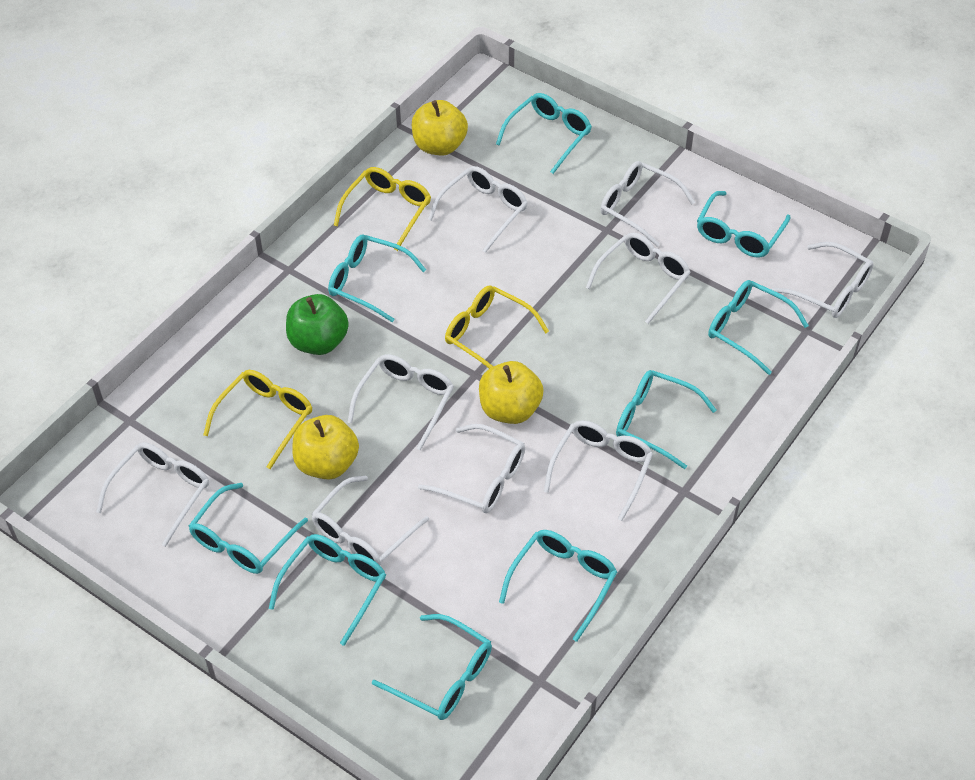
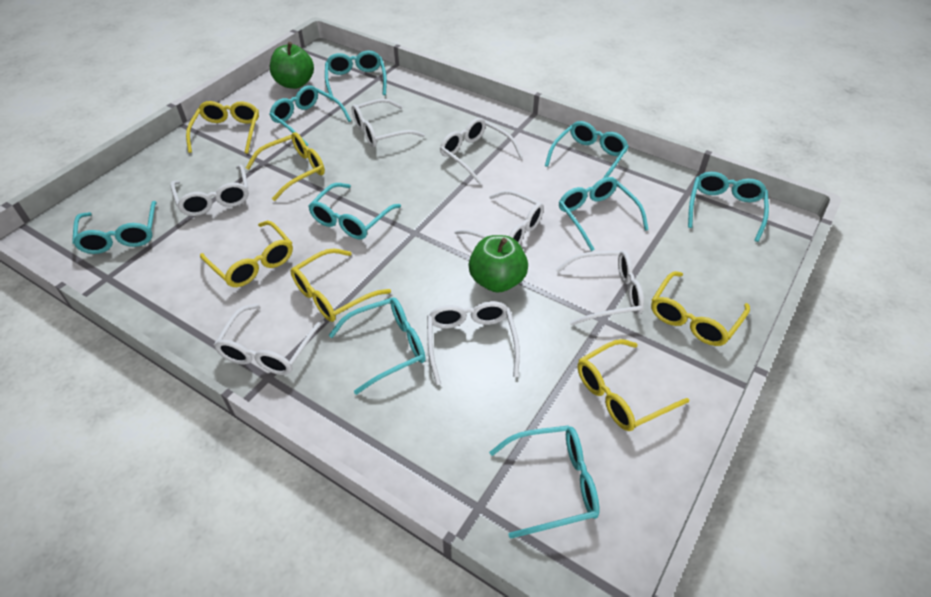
green apple: [286,294,349,355] = 1 -> [270,42,314,89] [469,235,528,293] = 2
white glasses: [96,442,209,547] [312,476,429,566] [347,354,454,450] [418,424,525,513] [428,166,528,253] [544,420,653,521] [586,233,691,324] [600,161,695,247] [772,242,874,318] = 9 -> [170,165,249,216] [214,304,324,375] [351,99,425,148] [427,301,520,385] [440,118,523,184] [454,190,544,244] [555,250,644,326] = 7
yellow apple: [292,415,359,480] [412,100,468,156] [479,361,544,424] = 3 -> none = 0
yellow glasses: [203,370,313,469] [334,167,431,251] [445,286,549,369] = 3 -> [186,101,259,154] [200,221,293,287] [246,132,325,201] [290,248,391,322] [577,339,689,431] [651,271,750,346] = 6

